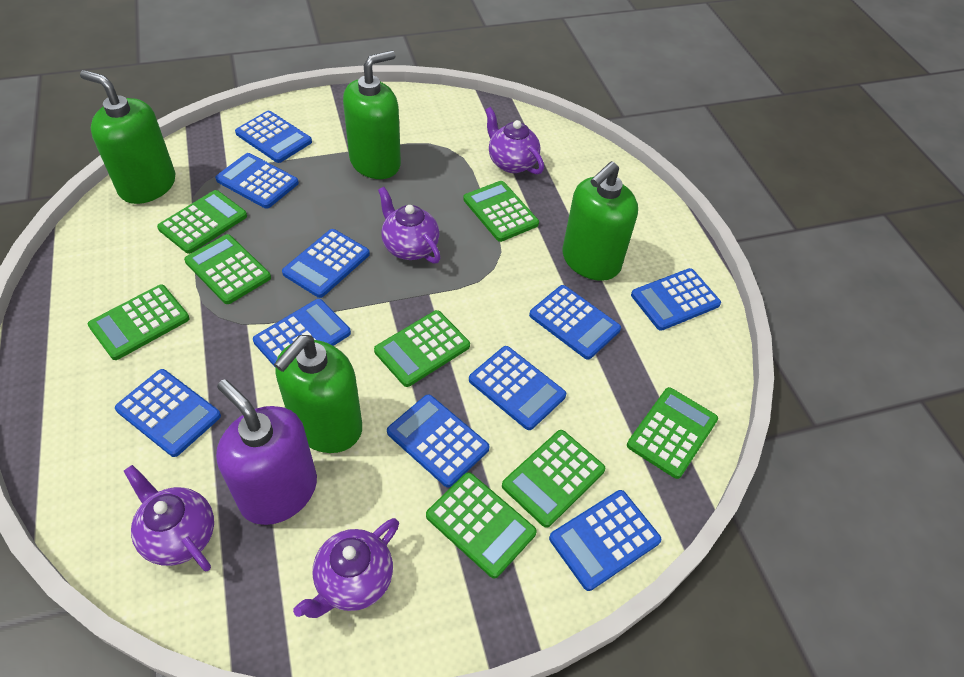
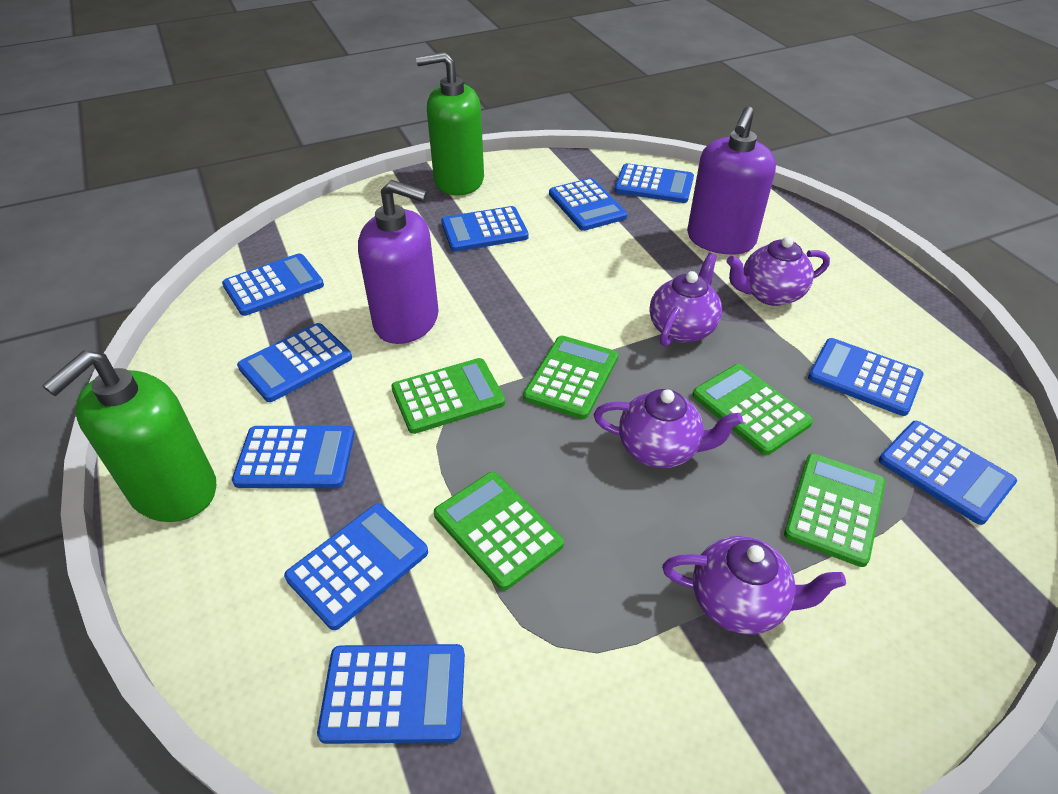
green calculator: [88,284,190,360] [157,190,247,254] [184,234,271,304] [374,310,470,387] [426,472,537,578] [463,181,539,242] [502,430,605,528] [627,387,718,479] = 8 -> [391,358,505,434] [434,472,564,591] [523,336,618,419] [692,364,813,455] [784,453,886,567] = 5
green soap dispenser: [80,70,176,204] [274,335,362,453] [343,50,401,179] [563,161,638,281] = 4 -> [42,351,216,522] [416,52,484,196] = 2
purple soap dispenser: [216,379,317,525] = 1 -> [358,180,439,344] [687,107,776,255] = 2

